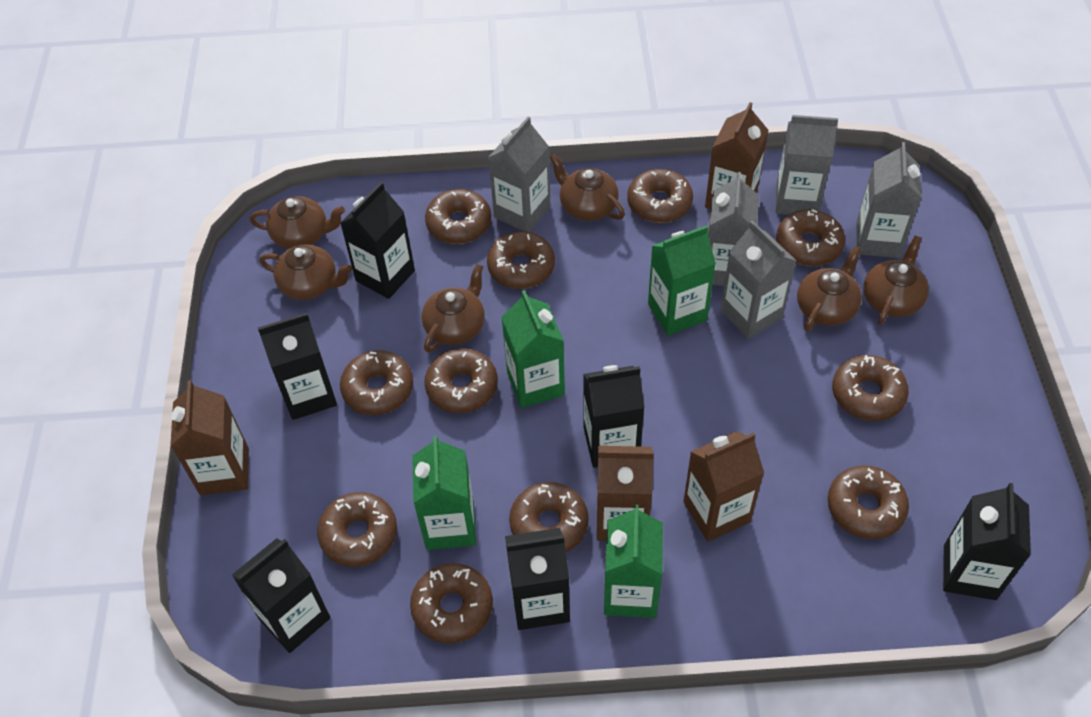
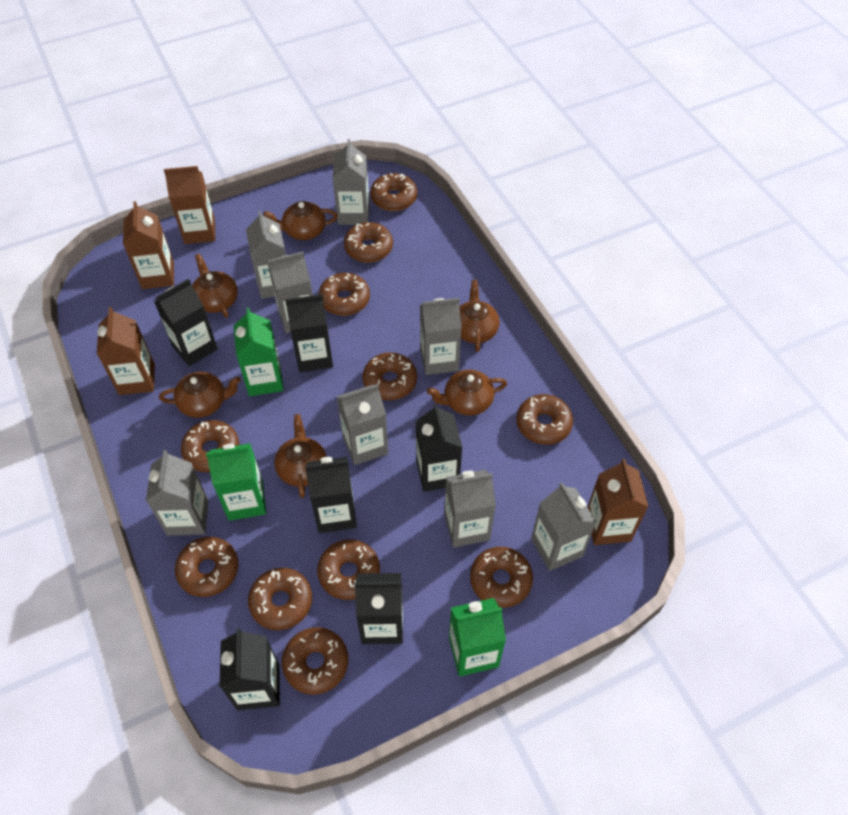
green carton: [412,435,476,550] [501,290,565,408] [604,505,663,618] [648,225,716,336] = 4 -> [206,443,266,521] [234,307,284,396] [449,598,506,677] = 3
grey carton: [488,117,551,232] [707,172,759,286] [720,220,796,339] [776,115,838,215] [856,142,922,258] = 5 -> [146,450,209,536] [246,210,286,299] [268,252,313,333] [333,139,370,225] [337,384,388,465] [420,298,462,375] [444,470,496,548] [531,482,597,571] = 8

